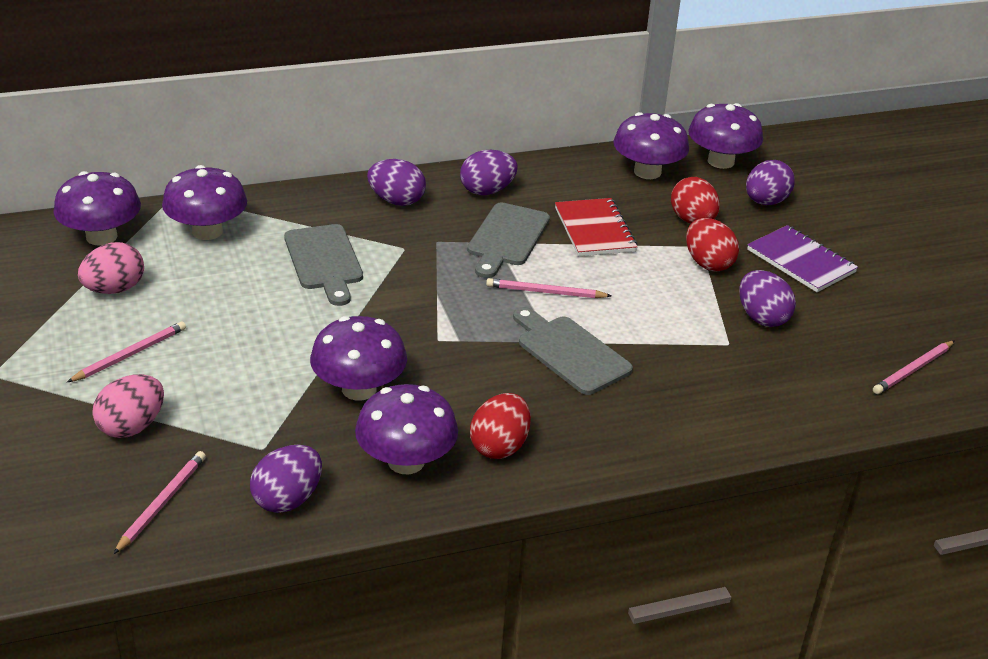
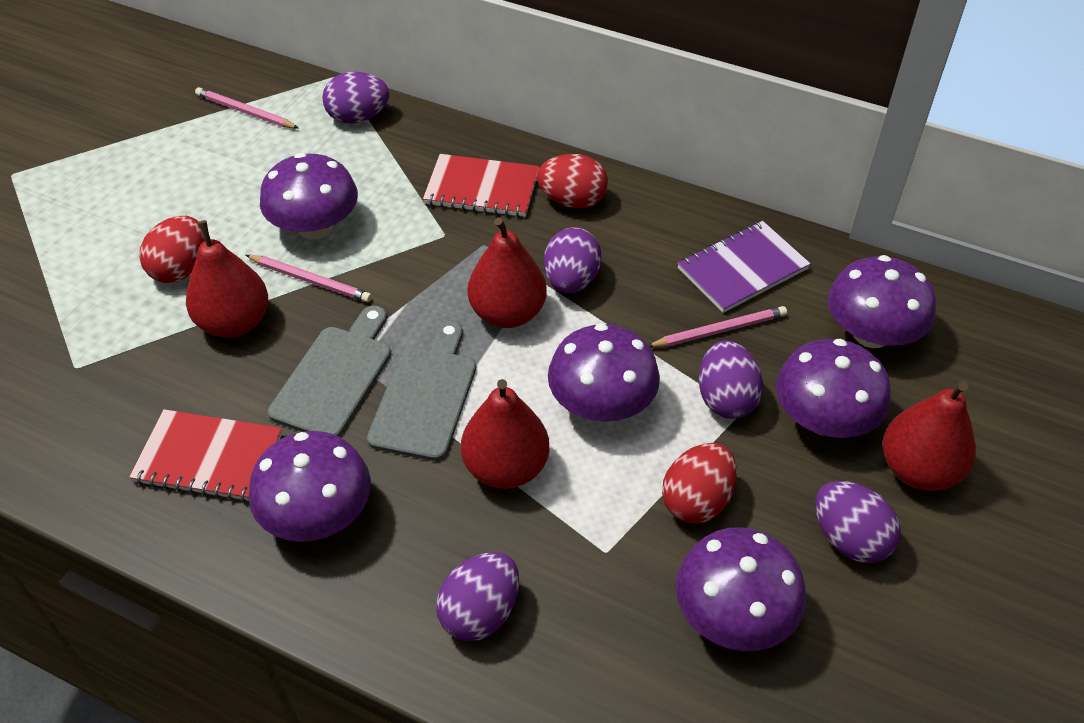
grey cutting board: [284,224,363,306] [467,202,550,278] [513,307,633,395] = 3 -> [268,306,391,437] [367,321,476,461] = 2
pink egg: [78,242,144,294] [92,374,164,438] = 2 -> none = 0
pink pencil: [67,321,186,382] [114,451,206,554] [486,278,611,298] [873,340,955,394] = 4 -> [195,87,298,129] [246,255,372,302] [649,306,787,347] = 3
red notebook: [555,198,638,256] = 1 -> [129,409,282,502] [423,154,539,217] = 2
red pear: none = 0 -> [186,220,268,338] [461,379,549,489] [468,217,547,328] [883,381,976,491] = 4

